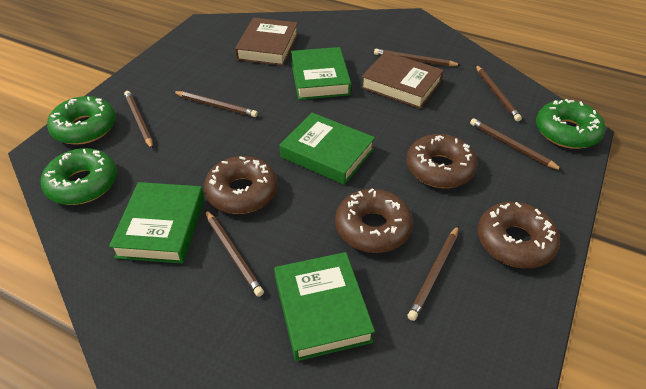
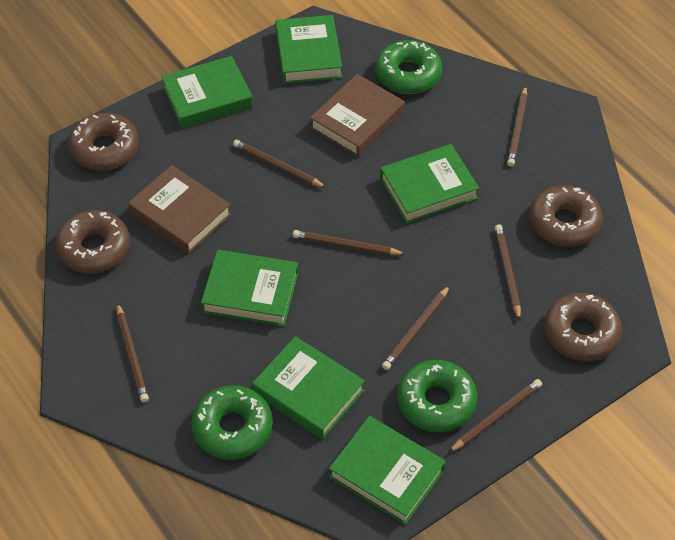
green book: [109,182,205,264] [274,252,375,361] [280,113,375,185] [291,47,351,100] = 4 -> [161,56,253,128] [201,250,298,326] [252,336,365,439] [275,15,342,84] [329,416,446,525] [380,144,479,224] = 6

